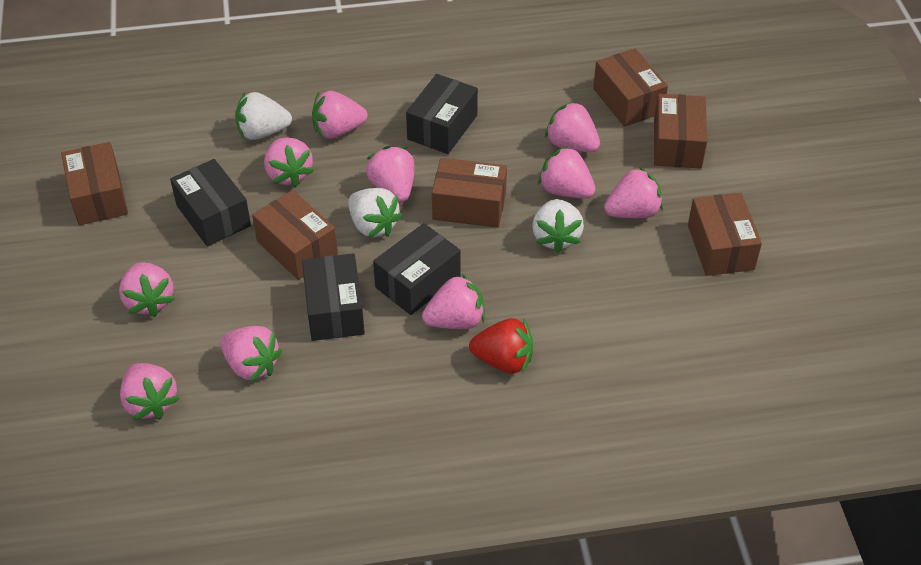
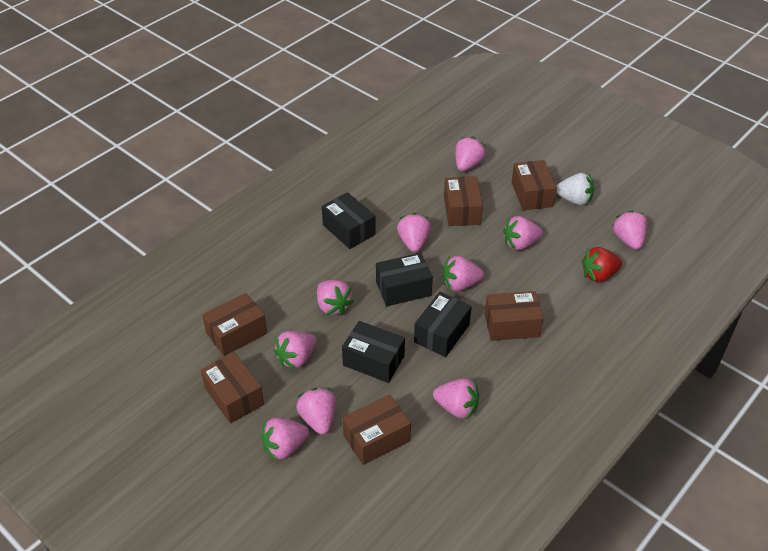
white strawberry: [235,92,292,140] [348,188,402,238] [532,199,584,253] = 3 -> [556,173,594,205] = 1

